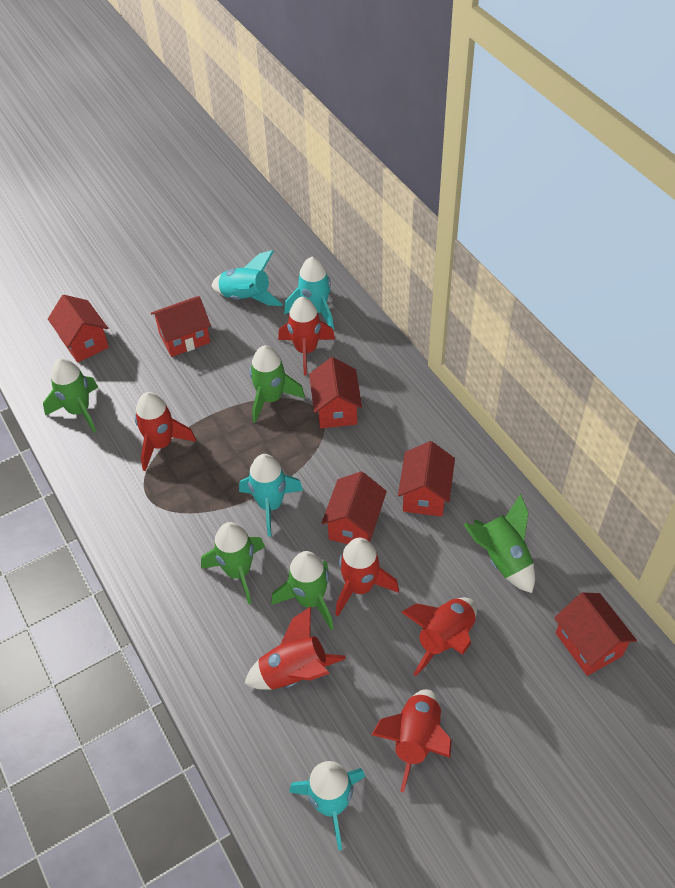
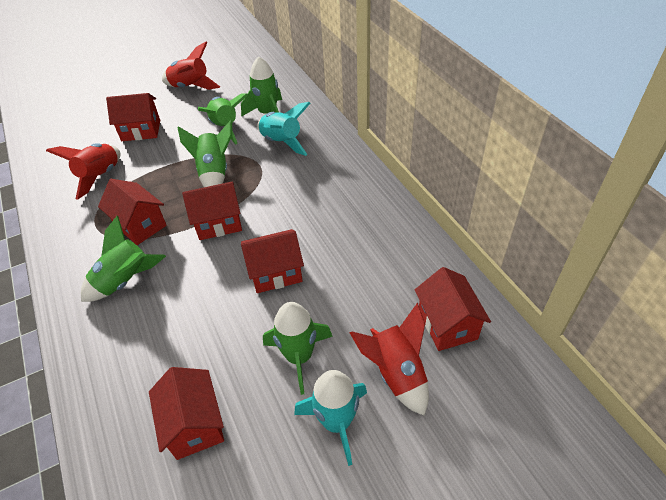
red rocket: [135,392,196,471] [244,607,346,690] [278,297,335,376] [335,538,399,616] [372,689,452,792] [401,597,477,676] = 6 -> [46,143,120,200] [162,42,220,90] [350,303,429,416] = 3
turquoise rocket: [211,250,283,306] [239,454,303,537] [284,257,334,330] [289,761,365,850] = 4 -> [257,102,311,156] [294,370,367,466] = 2

